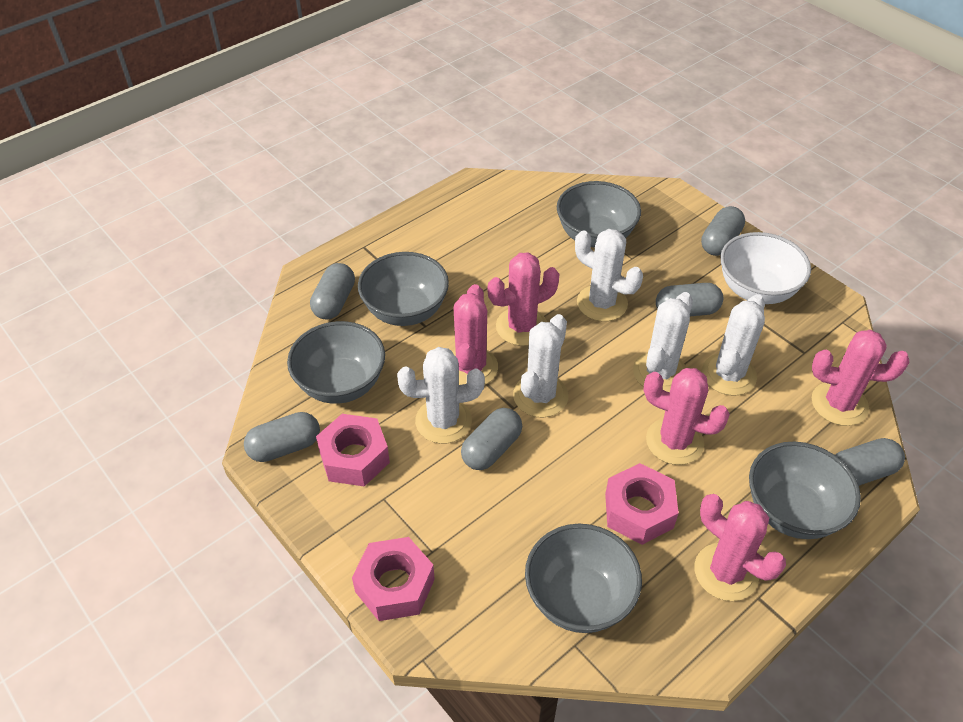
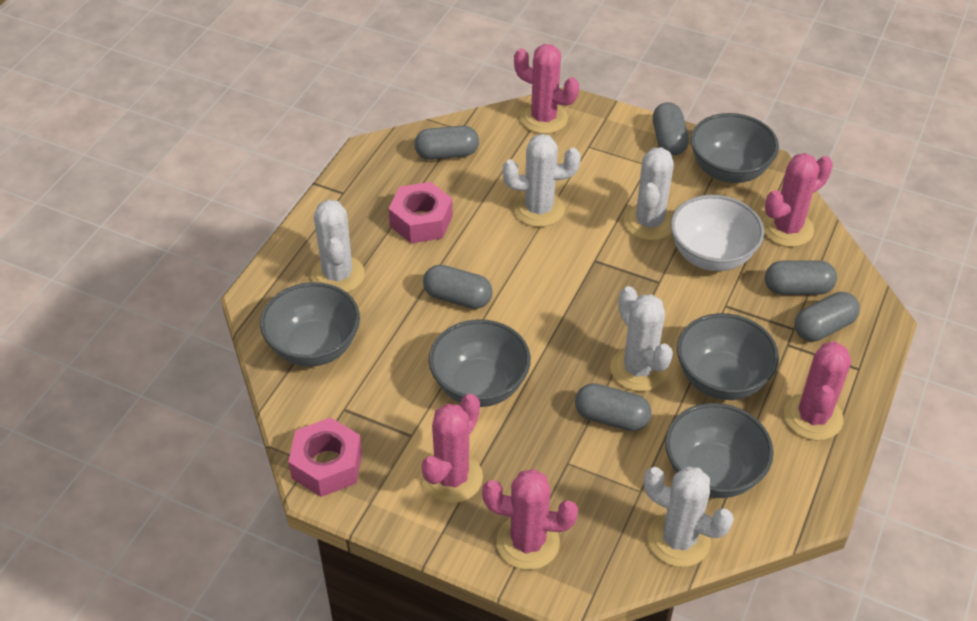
pink nut: [316,414,390,487] [352,537,435,621] [605,463,679,545] = 3 -> [288,417,362,497] [389,182,453,243] = 2

